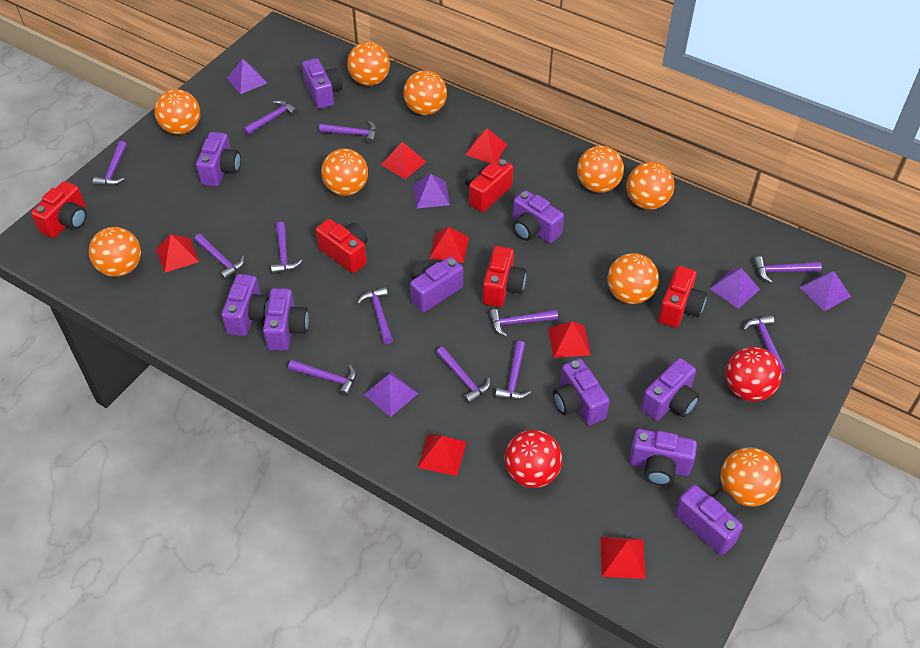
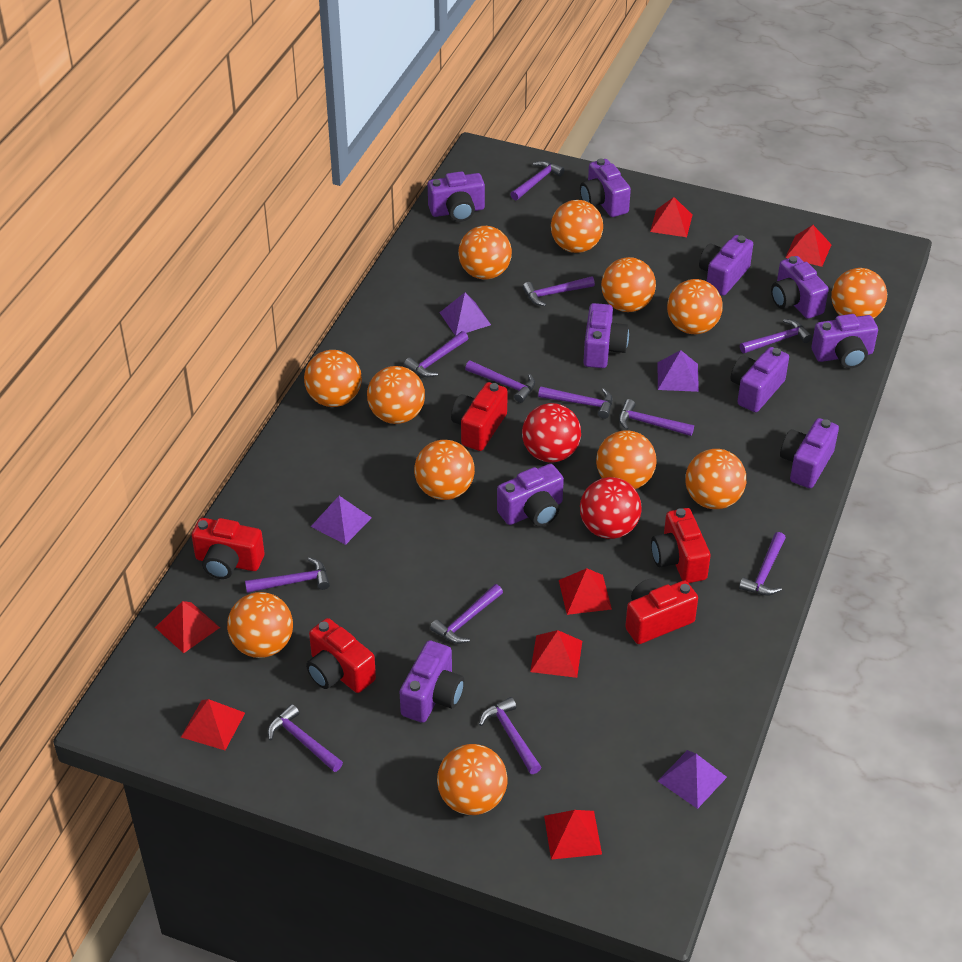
orange ball: [89,227,141,277] [154,89,200,135] [321,149,368,196] [347,42,390,86] [403,70,447,115] [577,146,624,193] [607,253,659,304] [626,162,675,210] [720,447,781,507] = 9 -> [227,592,293,658] [304,350,362,407] [367,366,425,424] [414,440,475,500] [437,744,507,815] [458,226,512,280] [551,200,603,253] [596,430,656,489] [601,257,656,312] [667,279,723,334] [685,449,746,509] [831,268,887,319] = 12
purple pyramid: [227,59,267,94] [364,372,418,417] [413,174,450,208] [710,268,760,309] [799,271,851,311] = 5 -> [311,496,372,545] [439,292,491,336] [658,350,699,392] [658,750,727,809] = 4

